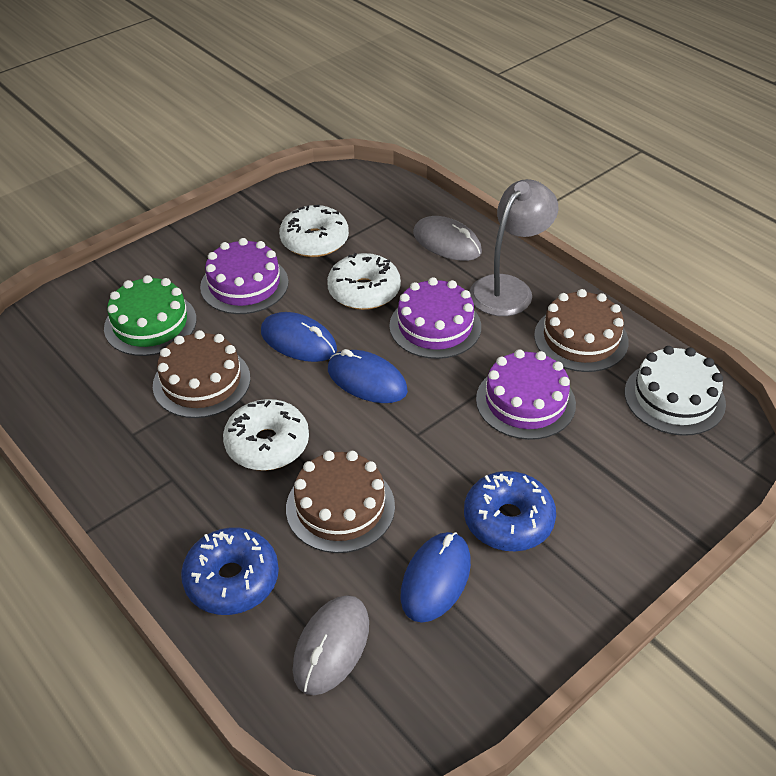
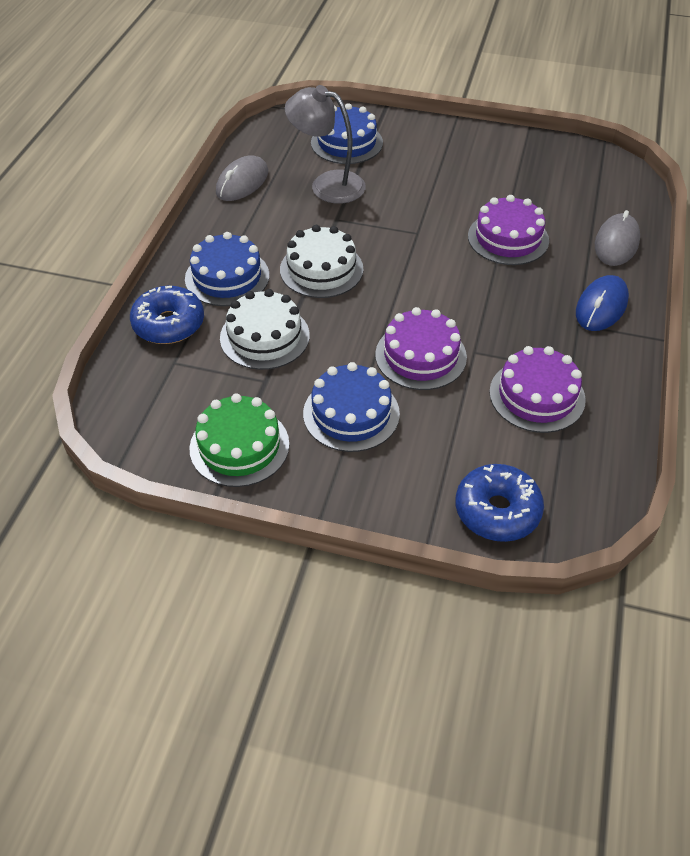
blue cake: none = 0 -> [185,232,269,306] [303,362,400,452] [311,103,383,164] = 3
blue mouse: [261,312,337,362] [328,349,408,403] [400,532,471,623] = 3 -> [576,275,629,331] = 1
brown cake: [153,330,250,418] [286,451,395,553] [534,289,629,372] = 3 -> none = 0
white cake: [625,346,726,436] = 1 -> [220,289,310,370] [280,225,363,298] = 2
white donut: [223,399,309,471] [279,205,349,257] [327,253,401,310] = 3 -> none = 0

